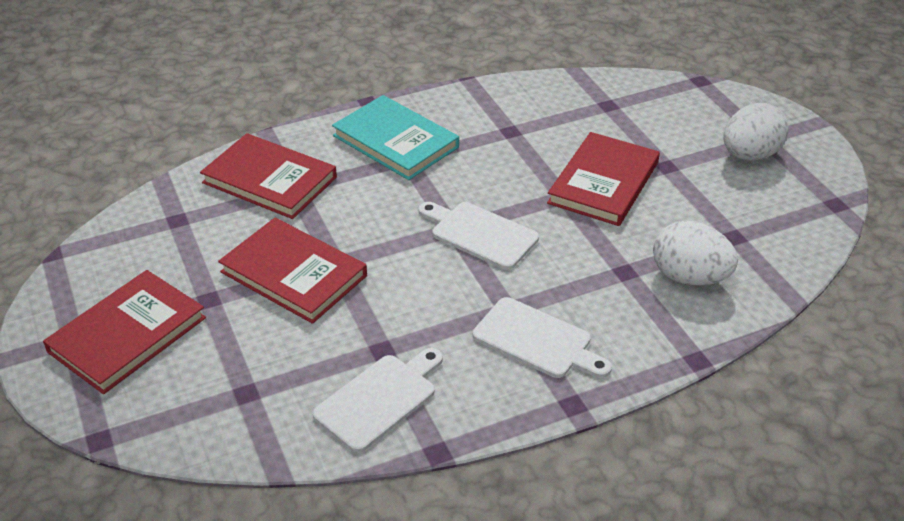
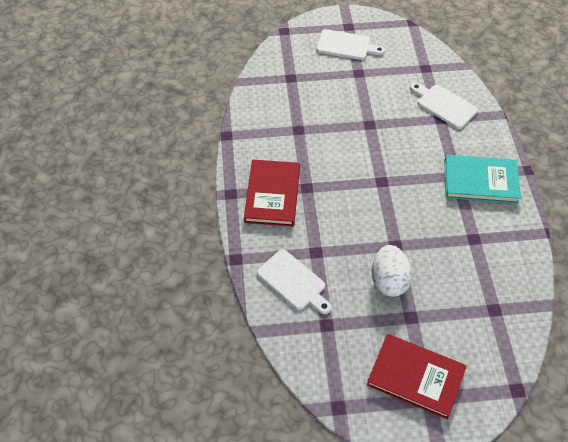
red book: [43,270,206,394] [200,133,337,219] [218,218,367,324] [547,132,660,226] = 4 -> [244,160,300,226] [367,334,467,419] = 2
white egg: [653,221,738,286] [723,103,789,161] = 2 -> [372,245,412,297] = 1

